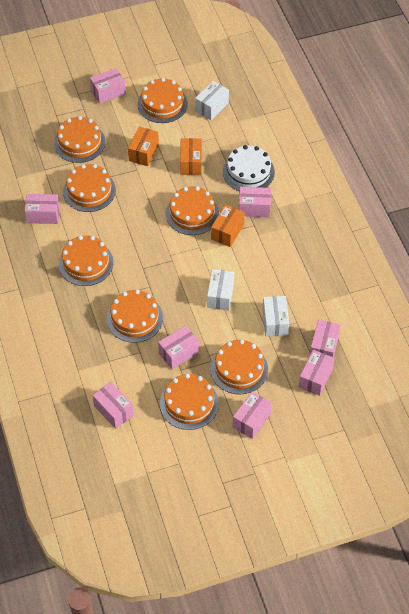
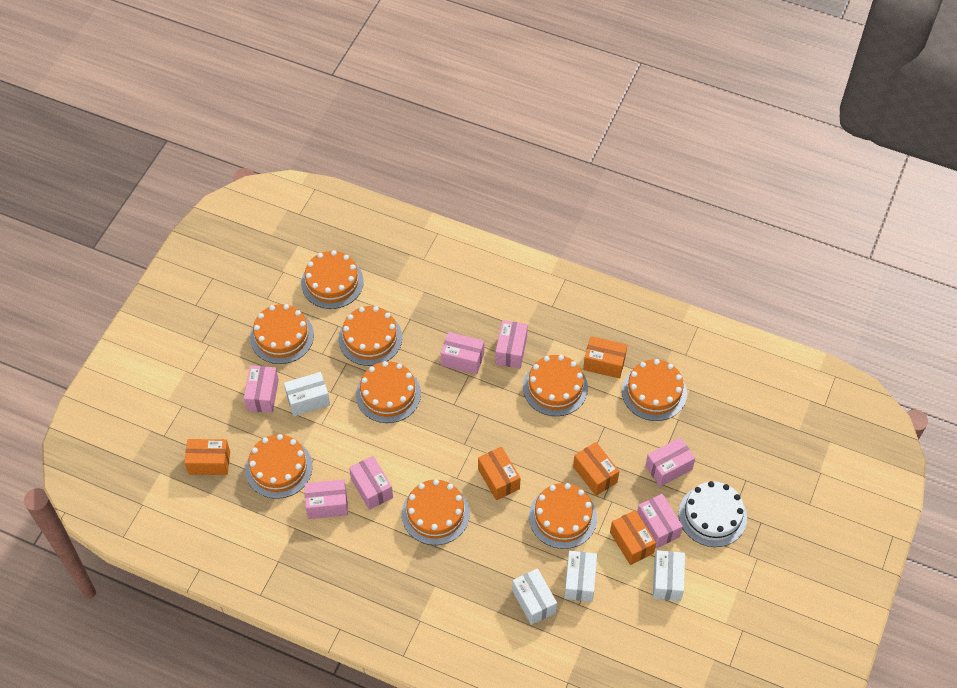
orange box: [128,126,159,166] [180,138,202,175] [211,205,245,247] = 3 -> [184,439,230,475] [478,447,520,500] [573,442,619,496] [583,336,627,378] [610,510,656,565] = 5
orange cake: [54,116,106,163] [59,235,114,286] [63,164,116,212] [107,290,163,343] [138,78,188,123] [160,373,219,430] [166,186,219,235] [210,339,268,394] = 8 -> [245,434,313,499] [250,304,314,364] [301,250,364,309] [338,306,402,366] [356,361,421,423] [402,479,470,545] [523,355,588,416] [529,483,597,549] [622,359,687,421] = 9
pink box: [24,194,60,224] [90,68,126,104] [92,382,134,429] [158,325,199,369] [233,391,272,439] [239,187,271,217] [299,350,335,396] [310,320,341,358] = 8 -> [244,365,279,413] [304,479,348,519] [349,456,393,510] [441,332,484,374] [495,320,528,368] [637,494,683,548] [645,437,695,487] = 7
white box: [195,81,229,120] [207,269,234,311] [262,296,289,337] = 3 -> [284,372,330,416] [512,568,557,625] [564,551,597,602] [653,550,685,601] = 4

